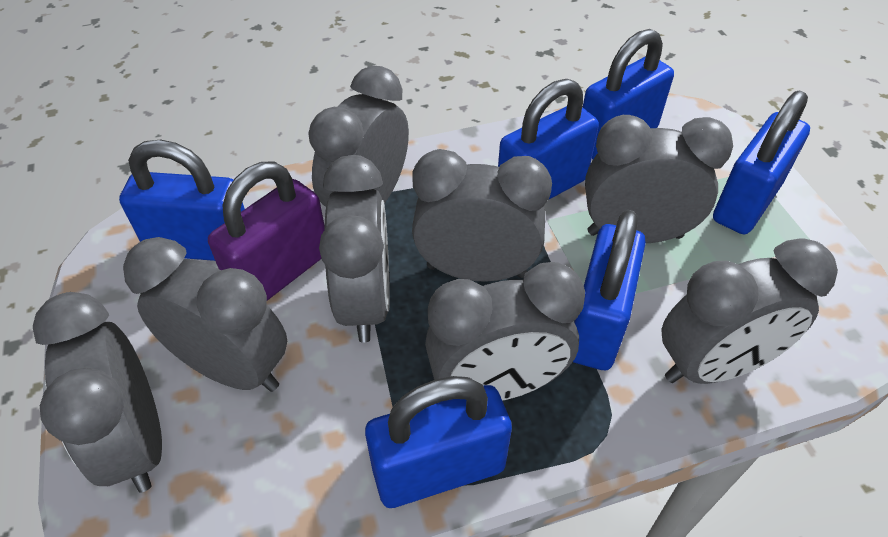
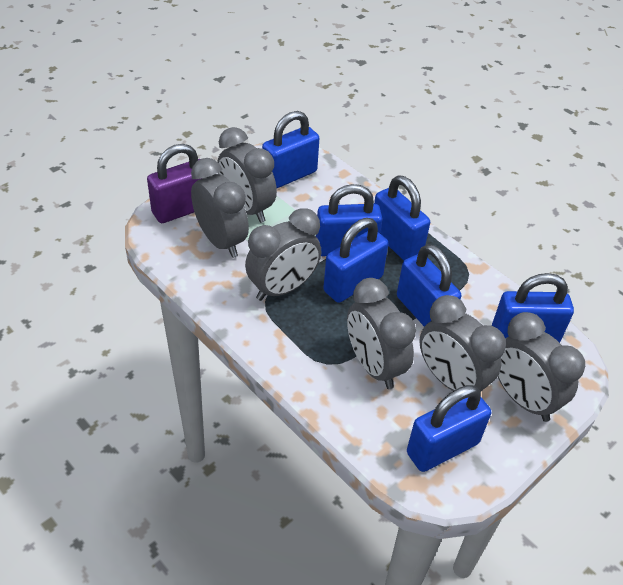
blue padlock: [119,140,245,261] [365,376,512,508] [498,79,599,200] [573,210,646,370] [583,29,674,159] [713,90,810,234] = 6 -> [262,111,319,188] [316,184,382,257] [323,218,389,303] [374,176,430,261] [397,244,461,327] [407,385,491,472] [492,273,574,343] = 7
grey clock: [33,292,162,492] [123,237,287,392] [308,65,409,207] [319,155,390,342] [412,149,552,282] [425,262,585,401] [585,115,733,243] [661,238,838,384] = 8 -> [191,158,249,258] [217,127,277,223] [245,208,321,301] [347,278,416,389] [419,295,506,391] [498,312,585,422] = 6

